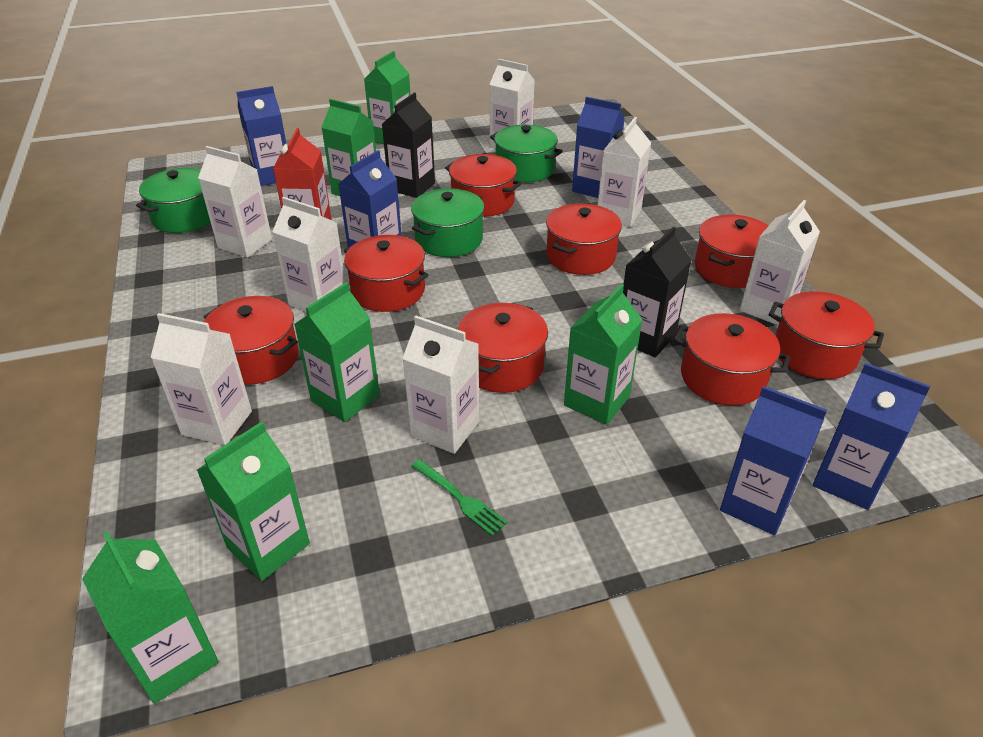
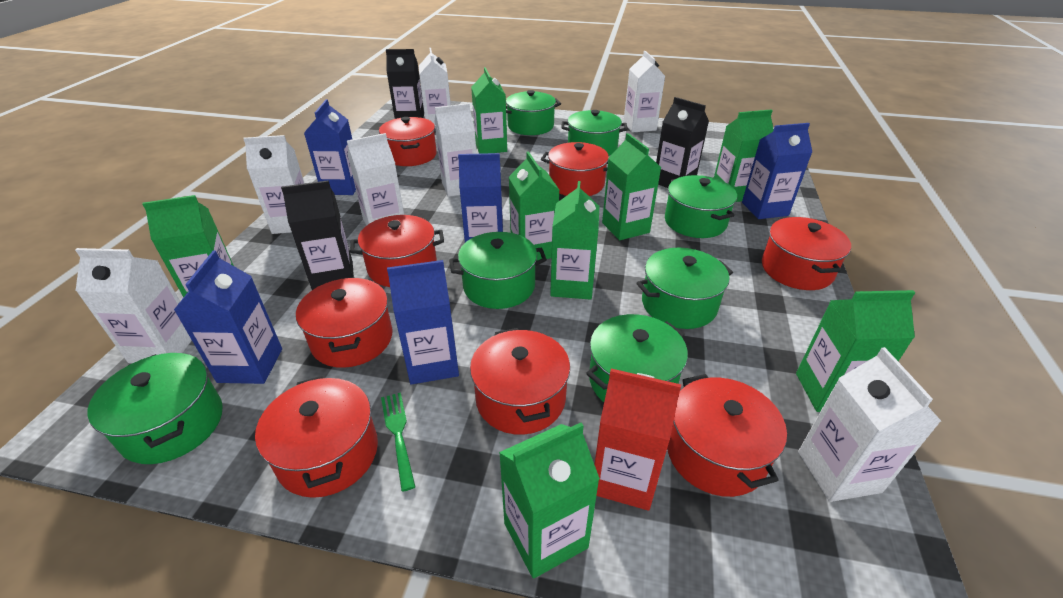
black carton: [382,93,435,198] [623,227,691,357] = 2 -> [281,180,354,290] [386,49,424,119] [656,97,709,188] = 3
green carton: [82,531,219,704] [197,421,310,581] [294,282,380,422] [321,99,376,196] [364,51,410,144] [564,284,643,425] = 6 -> [142,195,234,297] [471,67,507,154] [499,423,600,579] [509,152,559,261] [550,181,599,300] [602,133,661,240] [714,109,774,202] [796,290,915,412] = 8
green pot: [136,168,211,233] [411,188,484,257] [490,125,563,182] = 3 -> [88,353,223,464] [449,232,547,309] [506,90,561,135] [561,110,628,156] [586,314,688,402] [637,248,733,329] [665,175,737,238] = 7

